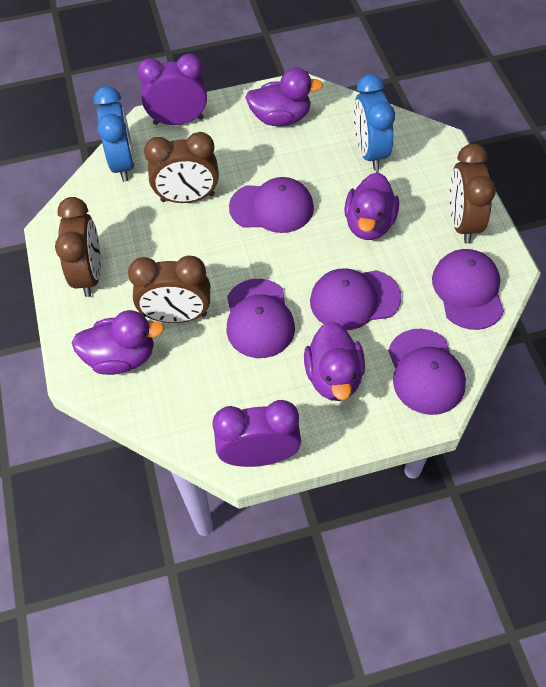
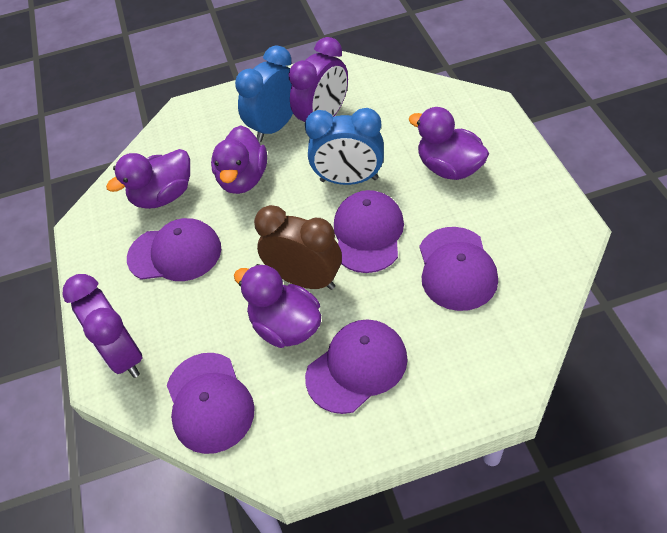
brown clock: [55,197,101,297] [128,256,210,323] [144,132,219,203] [449,144,496,244] = 4 -> [254,205,342,290] = 1

